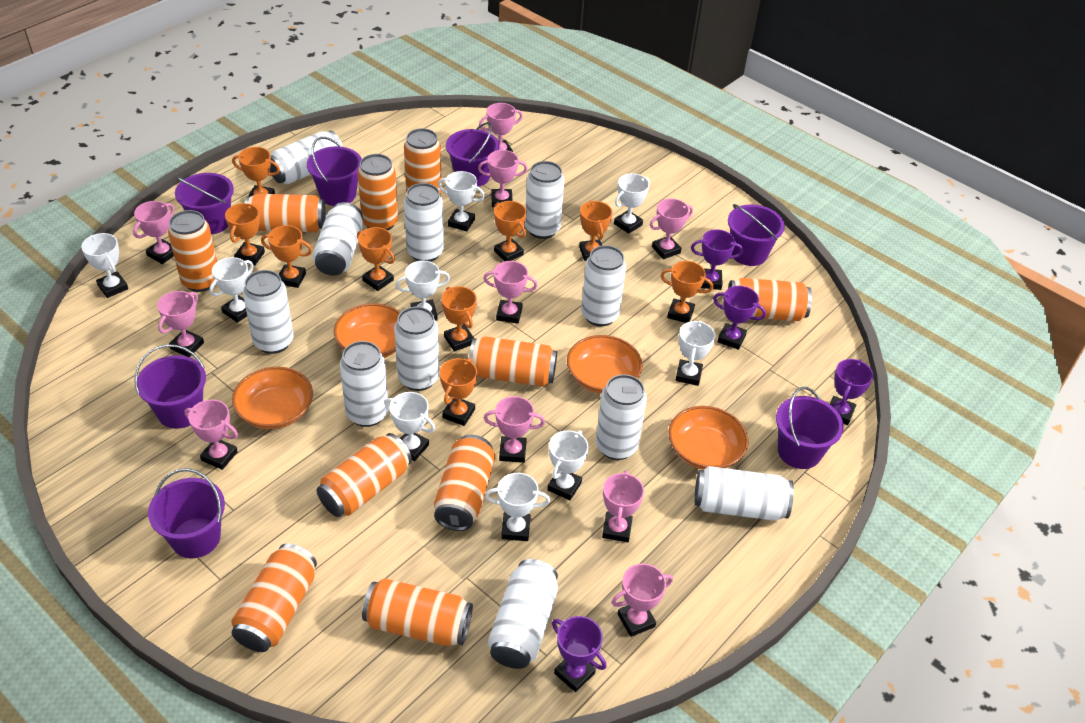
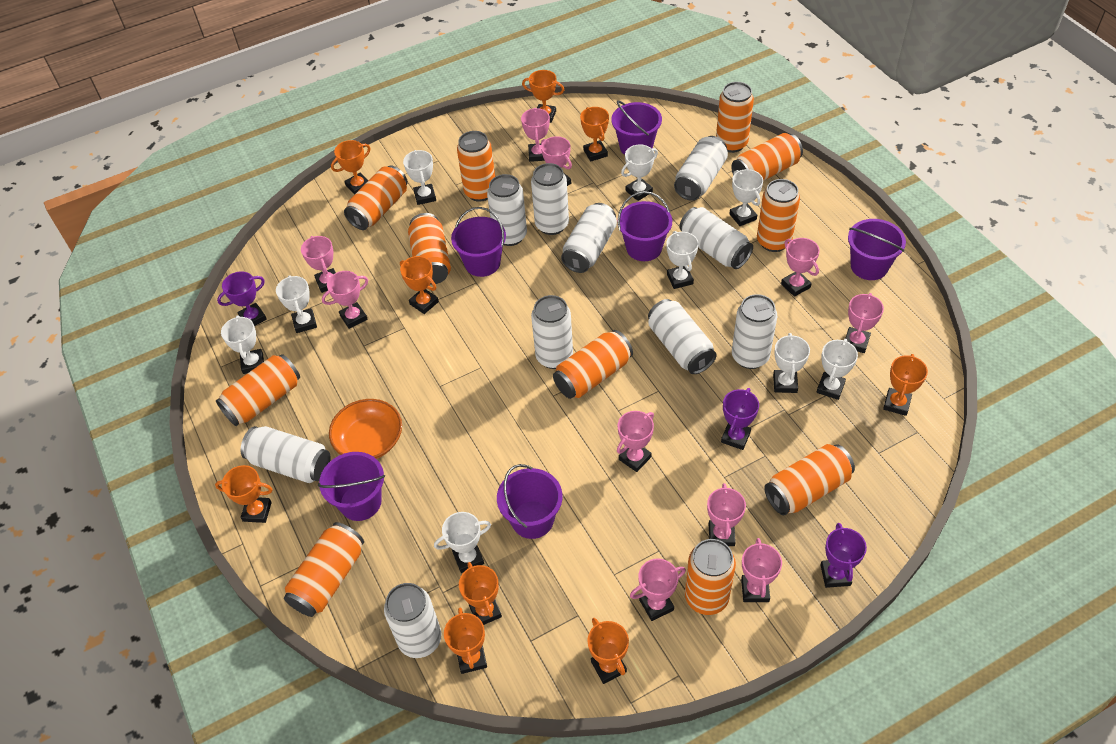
orange bowl: [232,367,313,429] [334,303,401,358] [567,335,642,394] [668,406,749,470] = 4 -> [329,399,402,459] = 1
orange can: [168,210,217,292] [231,544,317,652] [245,194,326,232] [317,433,412,517] [357,154,398,231] [362,578,473,646] [404,128,442,195] [434,435,495,531] [469,336,557,387] [728,278,812,321] = 10 -> [216,354,300,426] [284,522,364,617] [344,165,408,230] [408,213,451,284] [457,131,495,202] [553,330,633,399] [685,539,736,615] [716,82,754,153] [731,133,803,181] [757,179,800,252] [764,444,855,515] = 11
purple bucket: [135,344,206,429] [148,468,225,558] [175,173,234,235] [307,137,362,206] [446,122,499,187] [728,204,785,266] [776,387,844,469] = 7 -> [318,452,385,521] [451,207,506,277] [497,464,563,539] [611,100,662,155] [617,191,672,261] [848,219,906,280] = 6
purple trophy: [552,616,606,692] [691,229,743,290] [713,286,766,350] [830,359,873,425] = 4 -> [217,271,267,326] [721,388,759,450] [820,523,867,588] = 3
white can: [243,270,294,354] [270,130,343,184] [312,202,363,276] [340,341,388,427] [394,306,439,391] [404,183,444,262] [488,559,558,669] [525,161,564,239] [581,245,626,327] [596,374,647,460] [694,466,794,521] = 11 -> [241,426,331,483] [384,583,442,658] [487,174,527,246] [531,163,569,235] [531,295,573,369] [561,203,617,273] [648,299,717,374] [674,136,728,201] [679,207,753,269] [732,294,777,369] = 10

